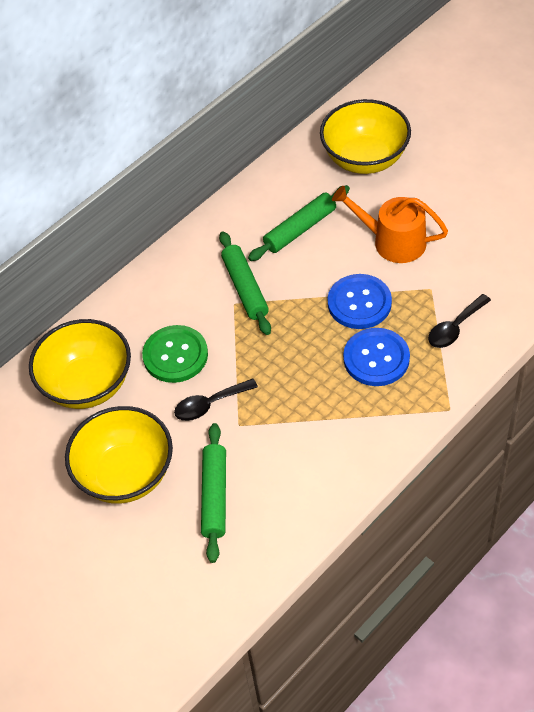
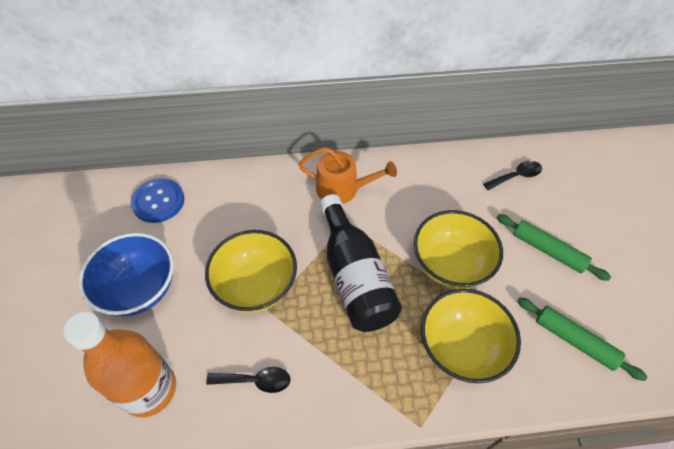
black bottle: none = 0 -> [320,194,402,332] = 1
blue bowl: none = 0 -> [79,233,174,316] = 1
blue button: [328,274,392,329] [343,328,410,386] = 2 -> [131,178,184,223] = 1
green button: [142,325,208,383] = 1 -> none = 0
green rolling pin: [201,423,226,563] [219,231,271,335] [248,185,350,261] = 3 -> [497,214,611,281] [517,297,647,381] = 2
orange bottle: none = 0 -> [64,312,176,417] = 1

